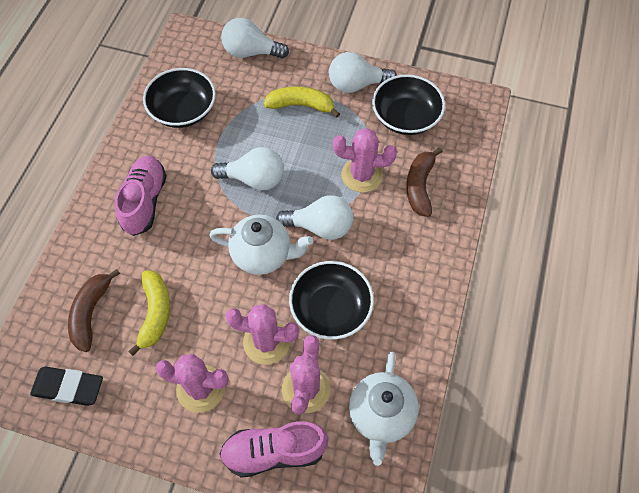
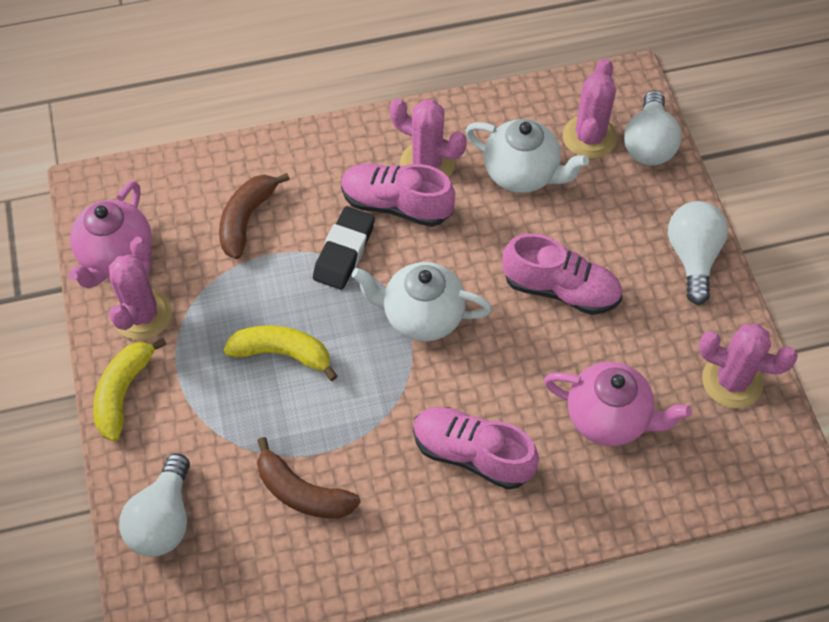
black bowl: [143,68,216,128] [289,261,374,340] [372,74,445,135] = 3 -> none = 0
pink shoe: [115,156,167,236] [220,421,328,478] = 2 -> [341,164,455,227] [413,407,539,490] [502,233,622,315] = 3
pink teapot: none = 0 -> [68,181,152,289] [544,362,692,446] = 2
white light bulb: [211,147,284,190] [221,18,289,59] [276,195,353,240] [329,52,397,93] = 4 -> [119,453,190,557] [624,90,681,166] [668,201,728,305] = 3

